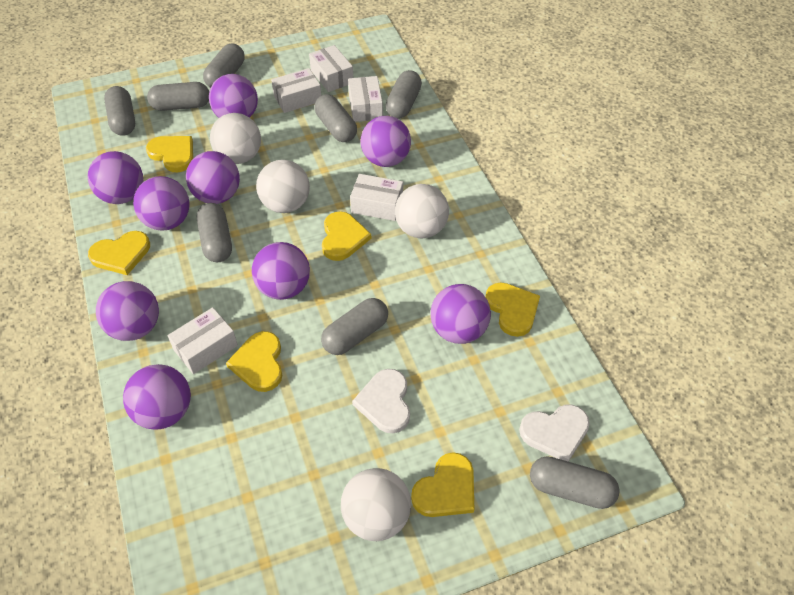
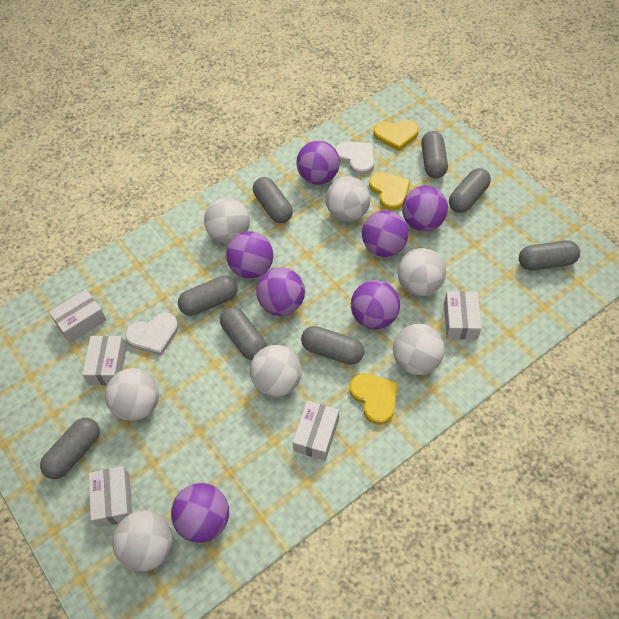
purple ball: [87,151,143,204] [96,281,159,341] [123,364,191,430] [133,176,190,231] [186,151,240,204] [209,74,258,118] [252,242,310,300] [361,116,411,167] [431,284,491,344] = 9 -> [171,483,229,543] [226,231,273,279] [256,267,305,316] [297,140,340,185] [351,280,400,329] [362,210,408,257] [402,186,448,231] = 7
white ball: [210,113,261,164] [256,160,310,213] [341,468,411,541] [395,184,449,239] = 4 -> [105,368,159,421] [113,510,173,572] [204,198,250,244] [250,345,302,397] [326,176,370,222] [393,324,445,375] [398,248,446,296] = 7
yellow heart: [88,231,150,275] [146,136,193,172] [226,331,282,392] [322,211,371,261] [411,452,474,517] [485,283,540,337] = 6 -> [350,373,398,425] [369,172,410,211] [373,120,419,151] = 3

